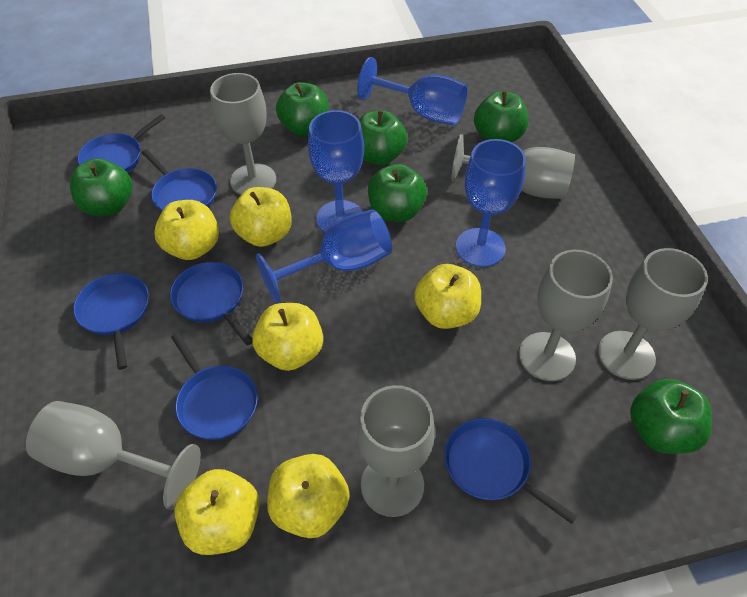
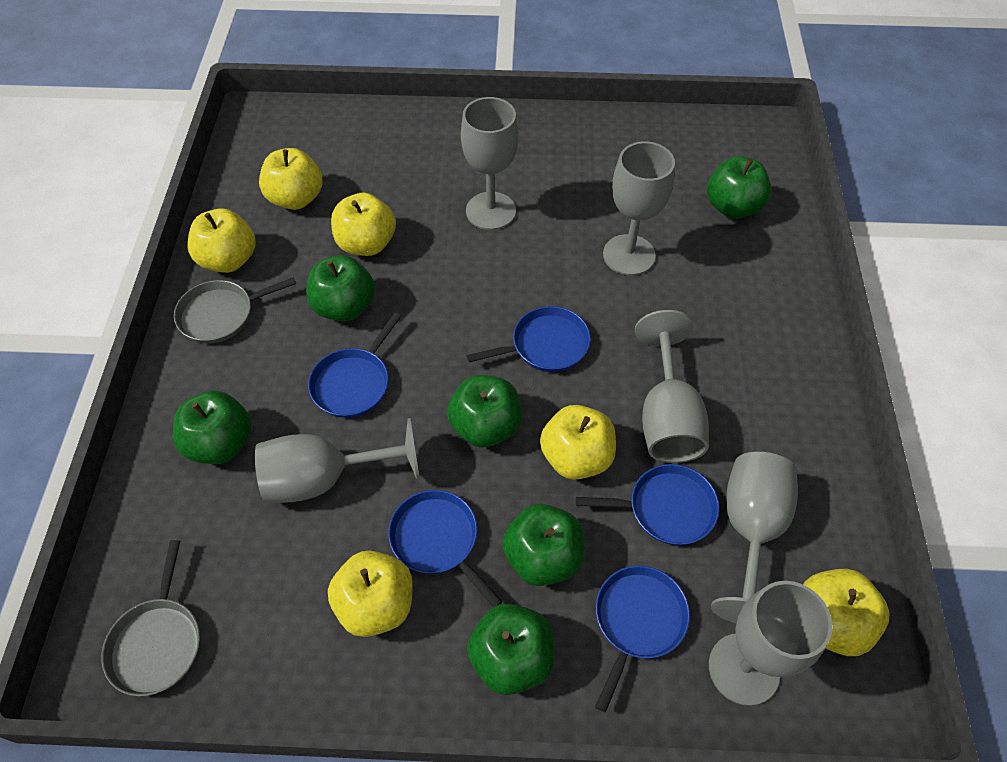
blue goblet: [256,209,392,304] [308,110,364,233] [357,57,468,125] [456,139,526,267] = 4 -> none = 0
blue pan: [73,273,149,370] [77,114,165,173] [141,149,217,211] [170,262,253,345] [171,333,258,440] [444,418,577,524] = 6 -> [308,313,401,418] [388,490,502,607] [467,306,591,372] [576,464,719,545] [595,566,690,712] = 5
grey pan: none = 0 -> [101,540,200,696] [174,277,296,343] = 2

